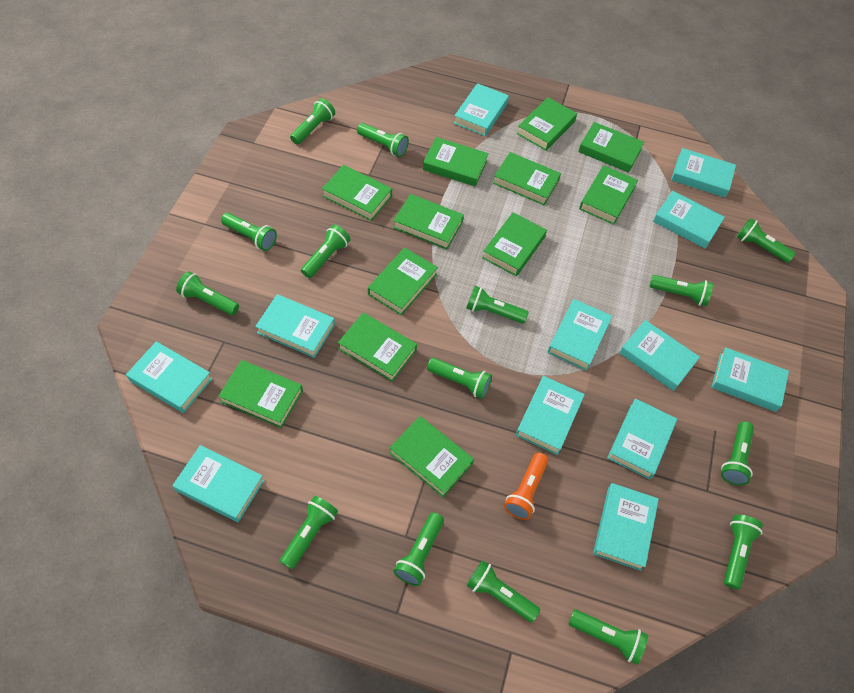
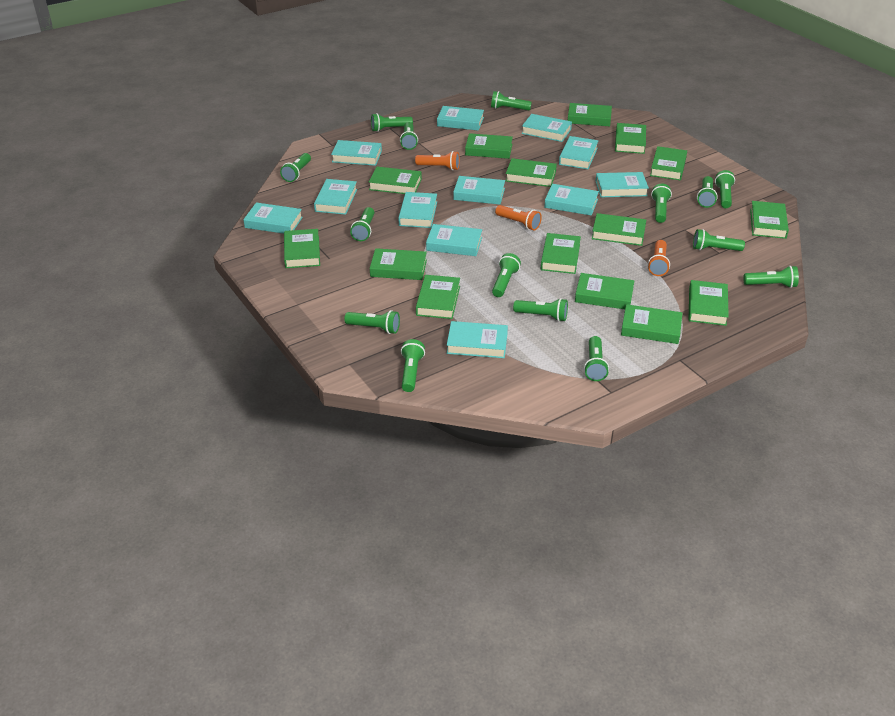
green book: [218,360,303,428] [322,165,392,221] [338,312,417,382] [368,248,438,315] [389,416,474,498] [393,194,464,249] [423,137,489,187] [482,213,547,277] [493,152,561,205] [517,97,577,151] [578,122,644,173] [579,165,638,225] = 12 -> [284,229,320,268] [369,167,422,194] [370,248,427,280] [416,275,460,319] [465,133,513,159] [506,158,557,187] [541,233,581,274] [568,103,612,126] [575,273,634,309] [592,213,646,246] [615,123,646,154] [621,304,682,344] [650,146,687,180] [689,280,729,326] [750,201,789,239] = 15
orange flashlight: [504,453,548,520] = 1 -> [415,151,460,170] [495,205,542,230] [648,240,670,276] = 3

